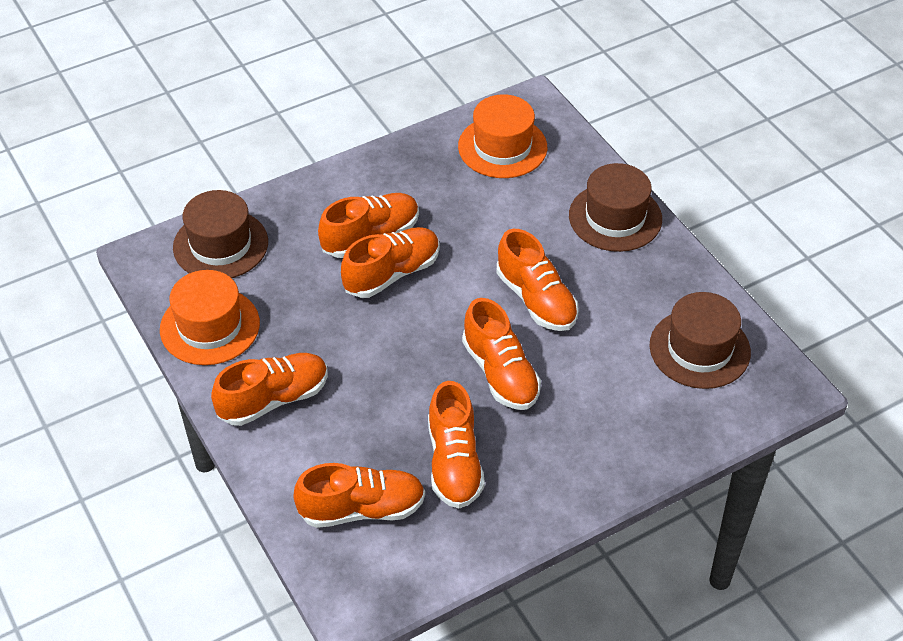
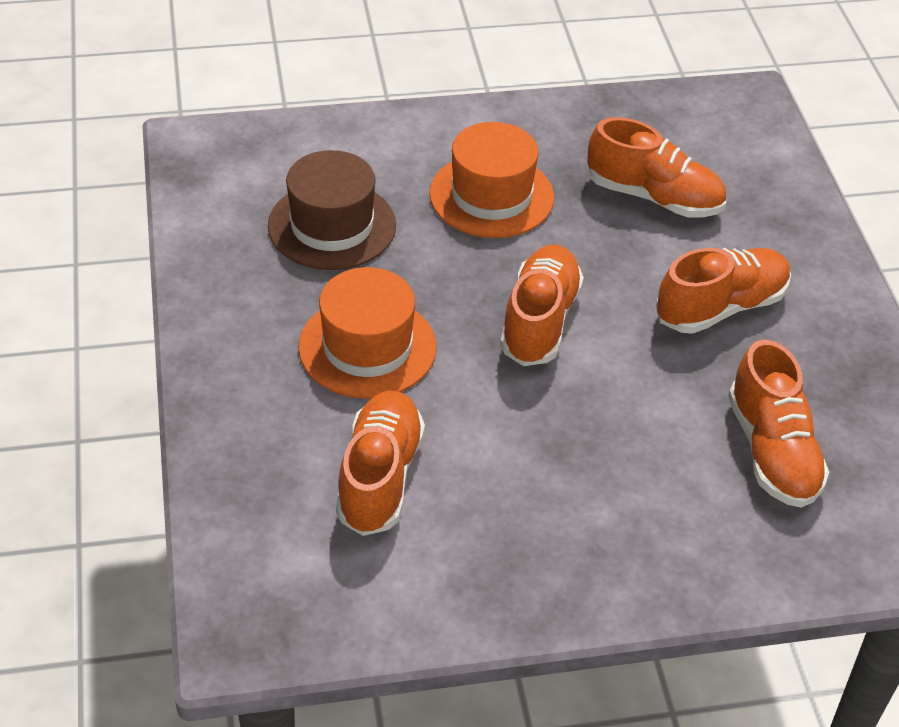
brown hat: [173,190,268,278] [569,163,662,252] [650,292,751,389] = 3 -> [268,150,396,270] = 1
orange shoe: [211,353,328,426] [293,463,425,528] [318,193,419,258] [341,227,440,298] [428,381,485,509] [462,298,541,410] [496,229,579,331] = 7 -> [336,391,425,536] [500,245,584,366] [587,117,726,218] [656,248,791,334] [728,340,829,508] = 5

